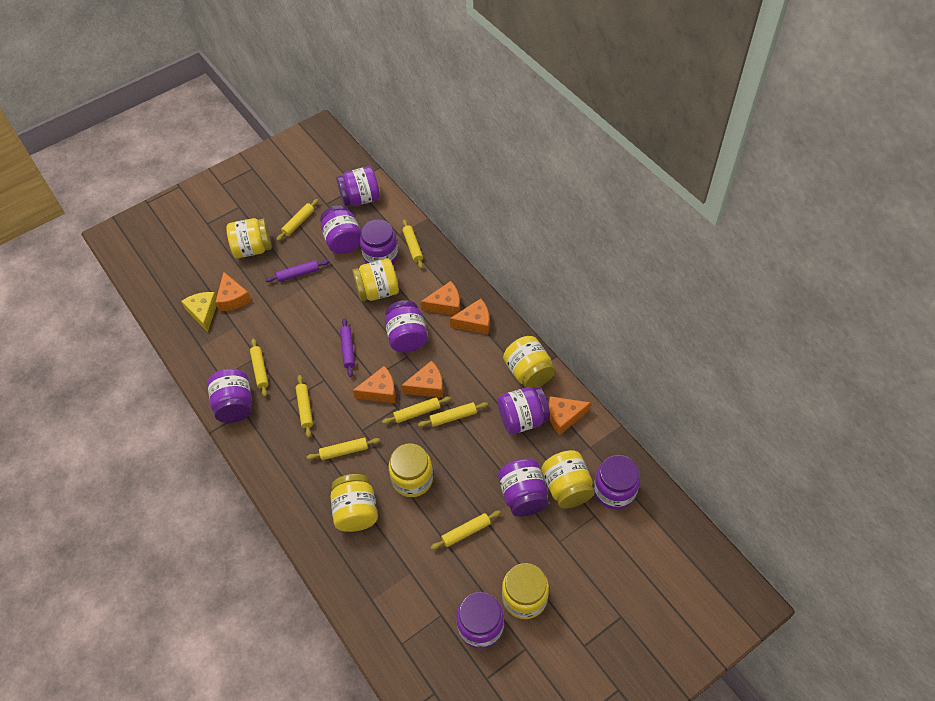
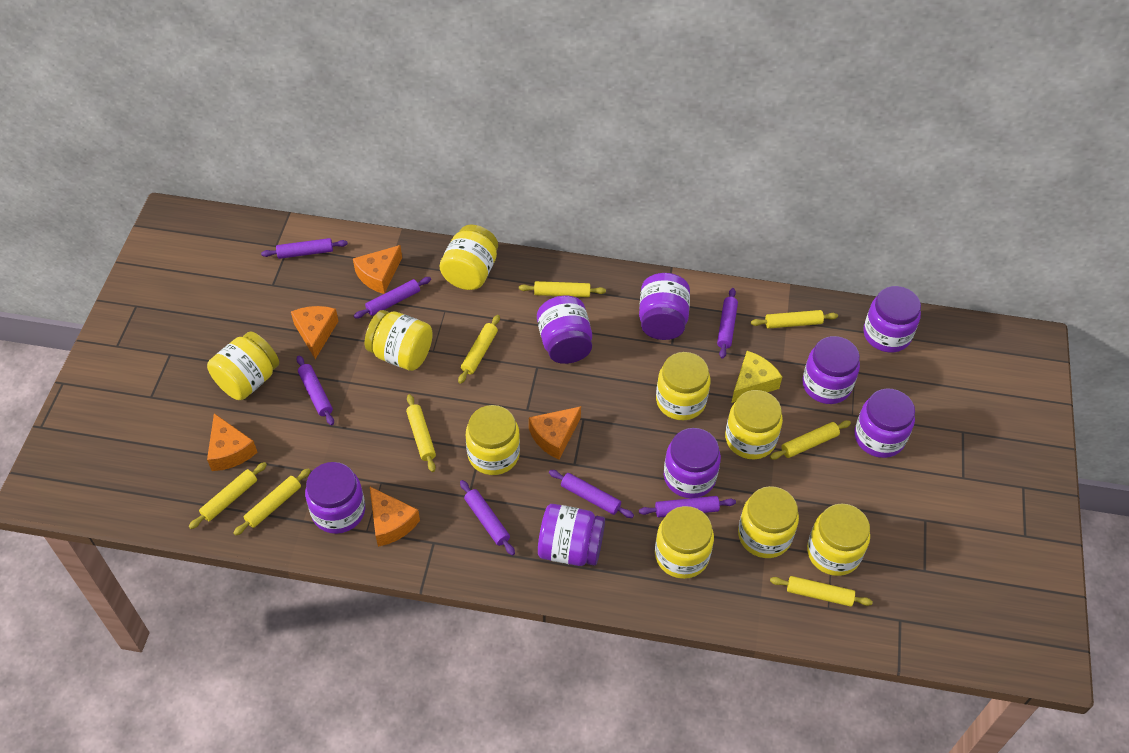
orange cheese: [215,272,252,311] [353,366,396,403] [401,361,443,398] [420,281,460,315] [450,298,489,334] [548,396,591,435] = 6 -> [207,413,257,471] [291,306,338,359] [353,245,402,294] [370,487,420,547] [529,406,581,459] = 5
purple jar: [208,369,252,423] [320,205,361,254] [336,166,380,207] [360,220,398,264] [385,300,428,353] [456,592,504,649] [498,386,550,434] [498,459,549,517] [594,455,640,510] = 9 -> [305,462,365,534] [537,296,592,364] [538,504,605,566] [639,273,690,340] [664,428,721,498] [802,336,860,404] [854,388,915,458] [863,286,921,352] = 8
purple rolling pin: [265,260,329,282] [340,318,355,377] = 2 -> [261,238,348,259] [296,356,334,426] [354,277,431,318] [460,480,515,555] [549,470,634,518] [639,496,736,518] [717,288,738,359] = 7
yellow jar: [226,218,272,258] [330,474,377,532] [352,259,399,301] [389,443,433,497] [502,563,549,619] [503,336,555,388] [542,450,594,509] = 7 -> [207,331,279,400] [365,310,433,371] [439,225,498,290] [466,405,520,475] [655,506,714,579] [656,352,710,420] [725,390,783,459] [738,486,799,558] [807,503,870,576] = 9

